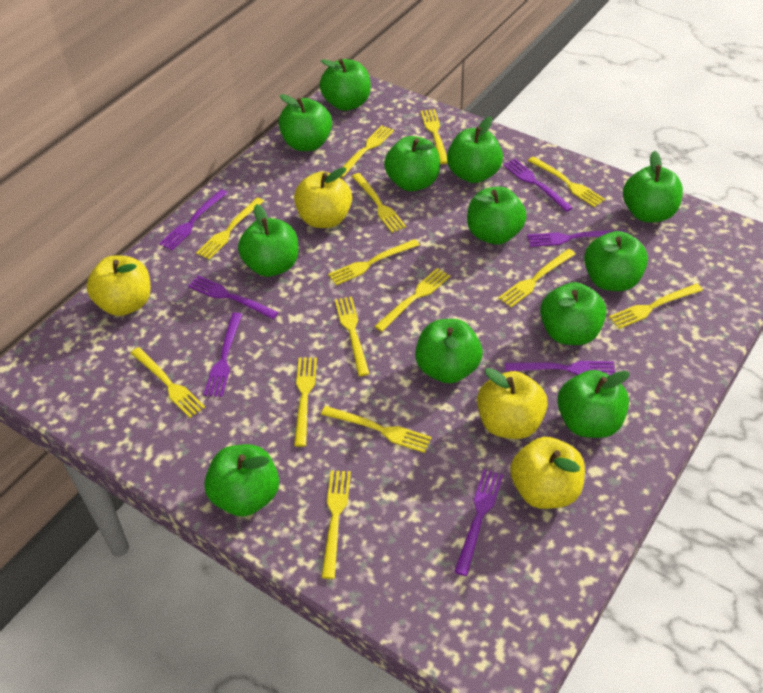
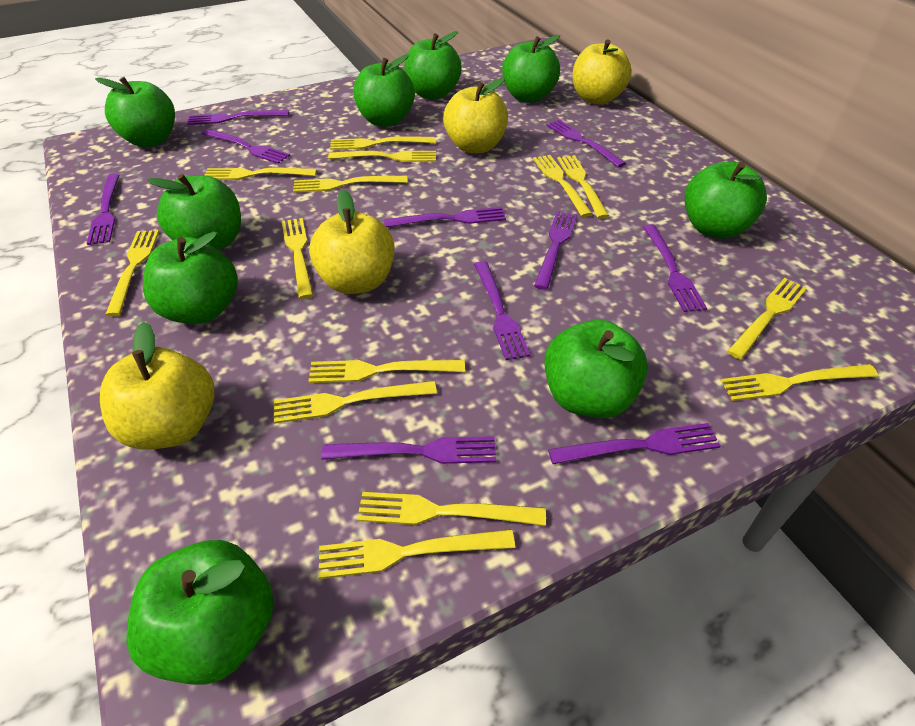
green apple: [204,444,279,517] [238,204,298,277] [279,94,332,151] [320,59,371,111] [384,136,440,192] [415,319,482,383] [447,117,503,183] [467,187,527,244] [540,282,607,345] [557,370,630,438] [584,231,648,291] [623,151,683,222] = 12 -> [95,77,175,147] [126,540,274,685] [143,231,238,324] [147,174,241,250] [353,54,415,126] [404,31,462,99] [502,35,560,102] [544,320,648,418] [685,161,767,239] = 9
purple fork: [159,189,228,250] [188,275,279,319] [204,313,242,397] [454,469,503,576] [503,159,573,212] [505,361,615,375] [527,230,625,247] = 7 -> [87,174,120,245] [187,110,289,125] [201,129,290,164] [321,436,496,464] [384,207,506,227] [474,261,531,360] [534,211,577,290] [546,120,626,167] [548,423,721,464] [643,225,707,312] = 10

